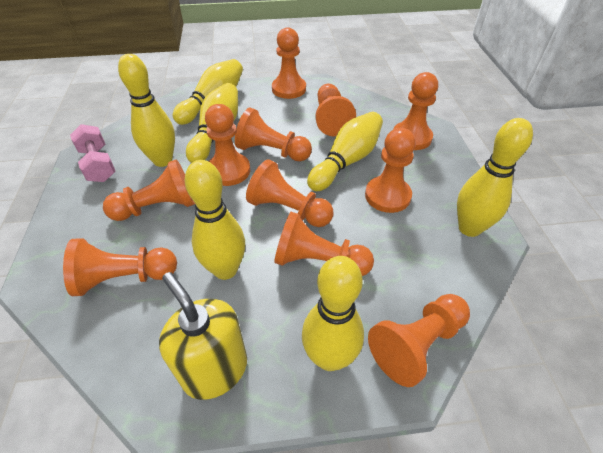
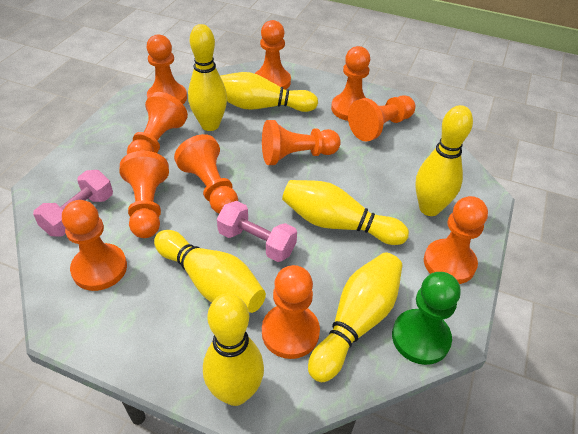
green pawn: none = 0 -> [392,272,460,365] = 1
pink dumbbell: [70,124,116,182] = 1 -> [33,170,113,237] [217,201,297,262] = 2
yellow soap dispenser: [159,272,247,400] = 1 -> none = 0

